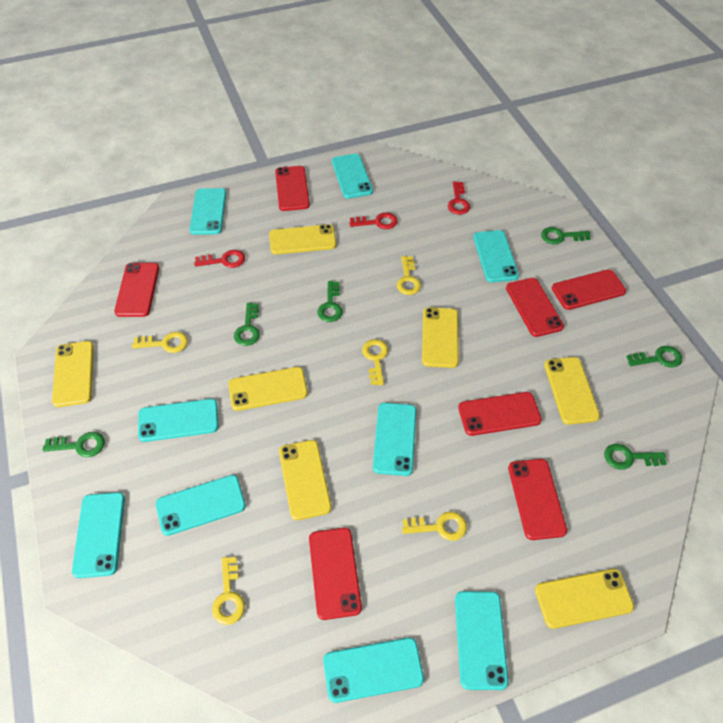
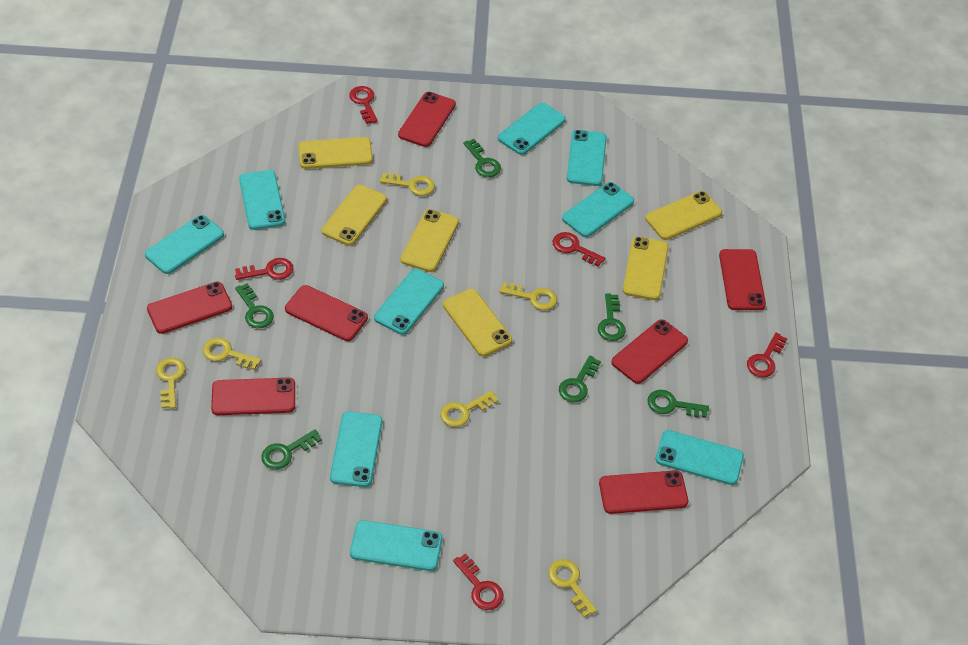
red key: [194,250,245,268] [350,212,398,229] [448,181,470,215] = 3 -> [235,258,293,280] [349,86,378,124] [453,553,503,610] [553,232,606,267] [747,333,787,377] = 5
yellow key: [132,332,188,353] [212,557,245,625] [362,339,388,386] [397,256,421,295] [402,512,467,541] = 5 -> [156,357,186,409] [202,338,261,370] [380,173,435,196] [440,391,498,427] [499,282,557,310] [548,559,597,617] = 6
yellow phone: [52,341,94,407] [228,367,308,411] [269,224,336,254] [279,440,332,520] [422,307,459,368] [535,569,634,629] [544,357,600,425] = 7 -> [298,137,373,169] [321,185,387,246] [401,209,459,272] [443,289,512,356] [623,236,669,300] [645,191,722,240] = 6

